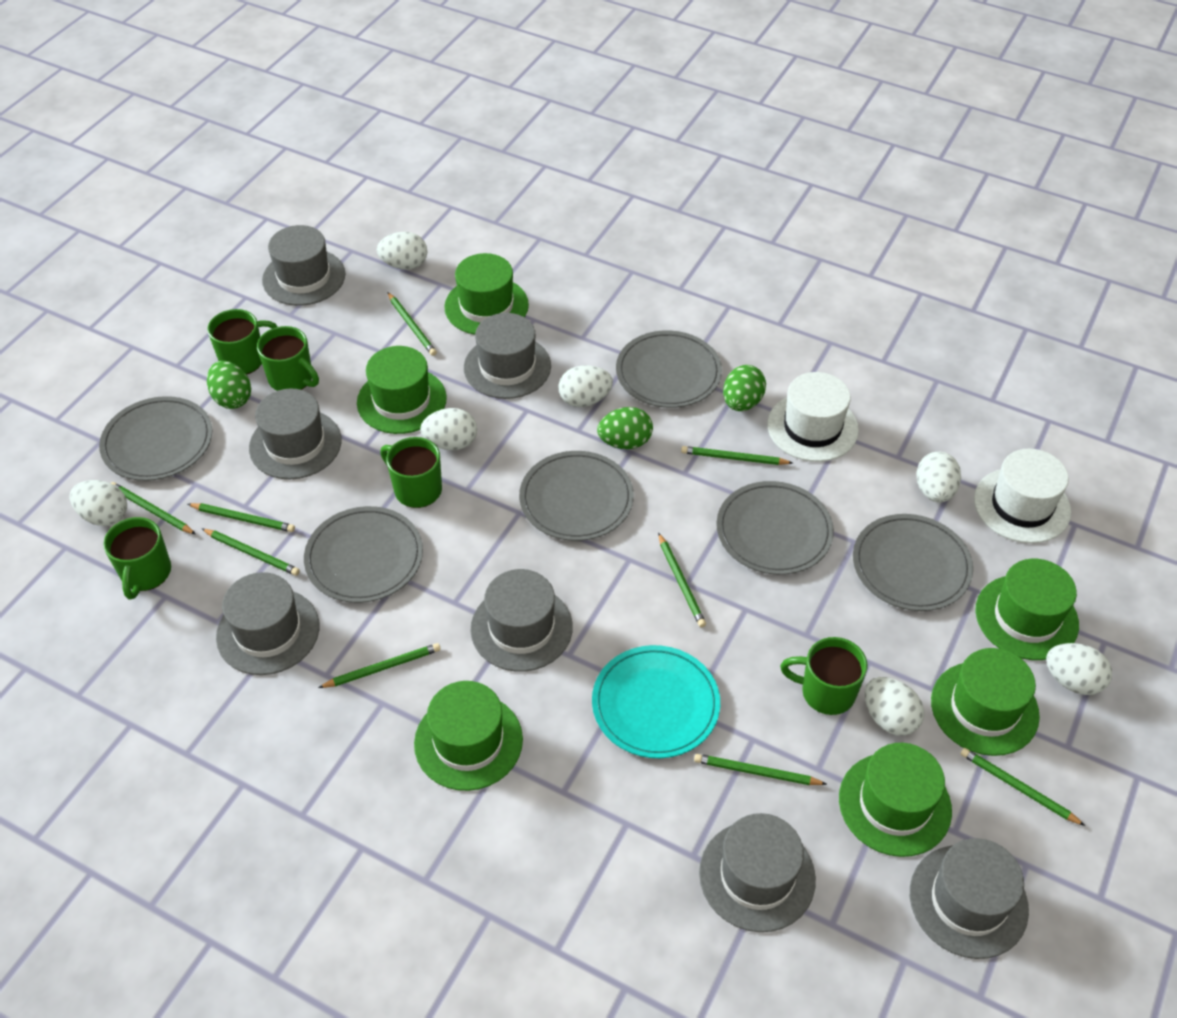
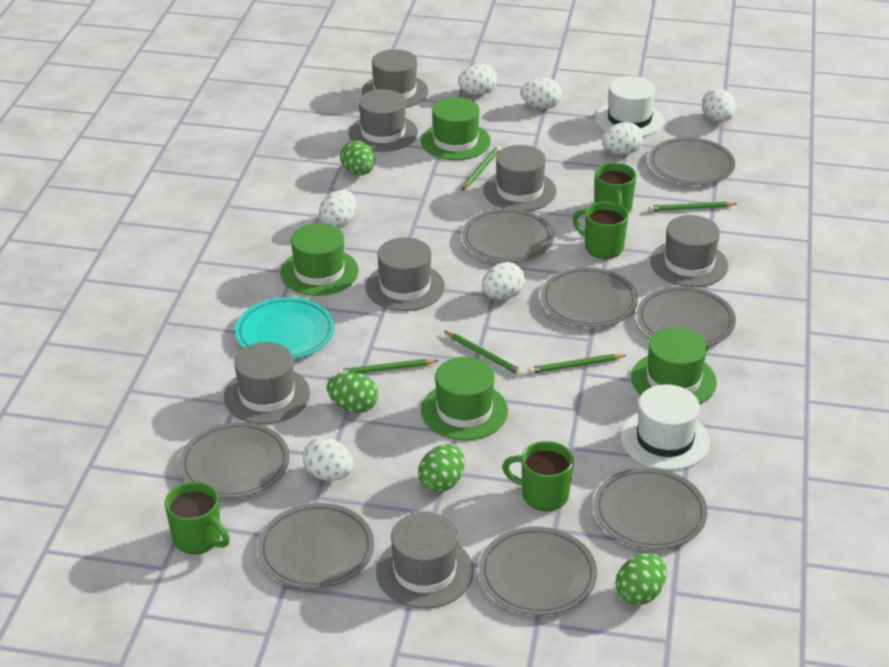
green egg: [207,361,251,409] [597,407,653,449] [723,365,766,411] = 3 -> [327,372,378,413] [340,140,375,175] [418,444,465,492] [616,553,667,605] = 4
green hat: [357,346,447,434] [414,681,523,791] [444,253,529,335] [839,743,952,857] [931,648,1040,756] [976,559,1079,660] = 6 -> [280,223,359,296] [421,97,491,160] [421,357,508,440] [631,327,717,404] = 4
green mug: [103,517,171,599] [207,309,277,374] [257,326,319,391] [380,437,442,508] [780,637,868,715] = 5 -> [165,482,230,554] [502,441,574,511] [572,201,629,259] [594,163,637,213] = 4
green pencil: [111,482,196,534] [188,503,295,532] [201,528,300,576] [318,643,441,688] [388,292,437,356] [658,533,706,627] [681,446,793,465] [694,754,826,785] [961,748,1085,826] = 9 -> [338,359,439,374] [444,331,523,376] [461,146,500,191] [529,354,626,374] [649,201,737,211] = 5
grey plate: [99,396,212,481] [304,506,423,603] [519,451,634,541] [616,330,722,408] [716,481,834,575] [853,514,973,611] = 6 -> [179,422,289,498] [258,503,374,589] [462,208,554,262] [479,526,597,615] [541,267,638,327] [594,468,707,549] [637,286,736,346] [649,137,735,185] = 8

